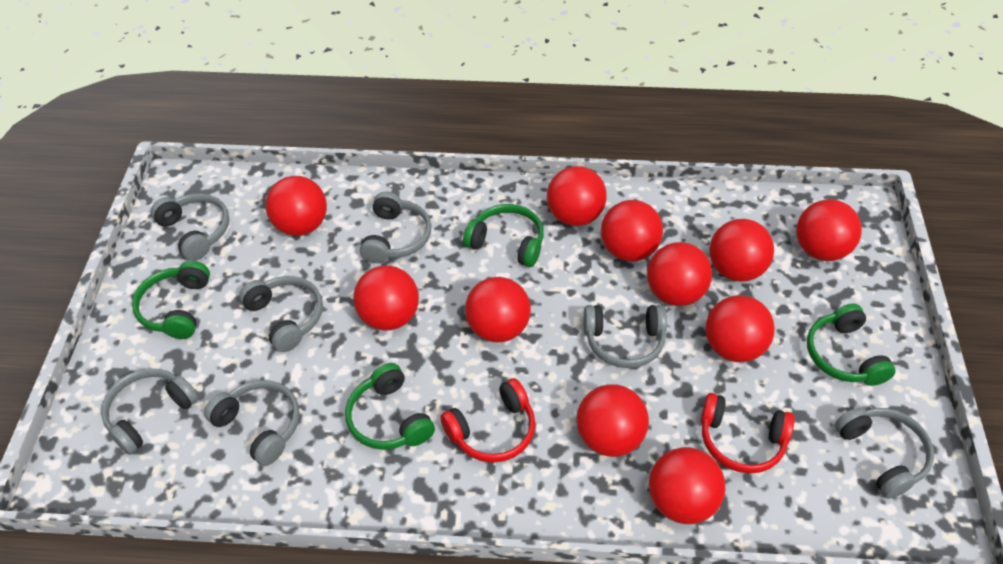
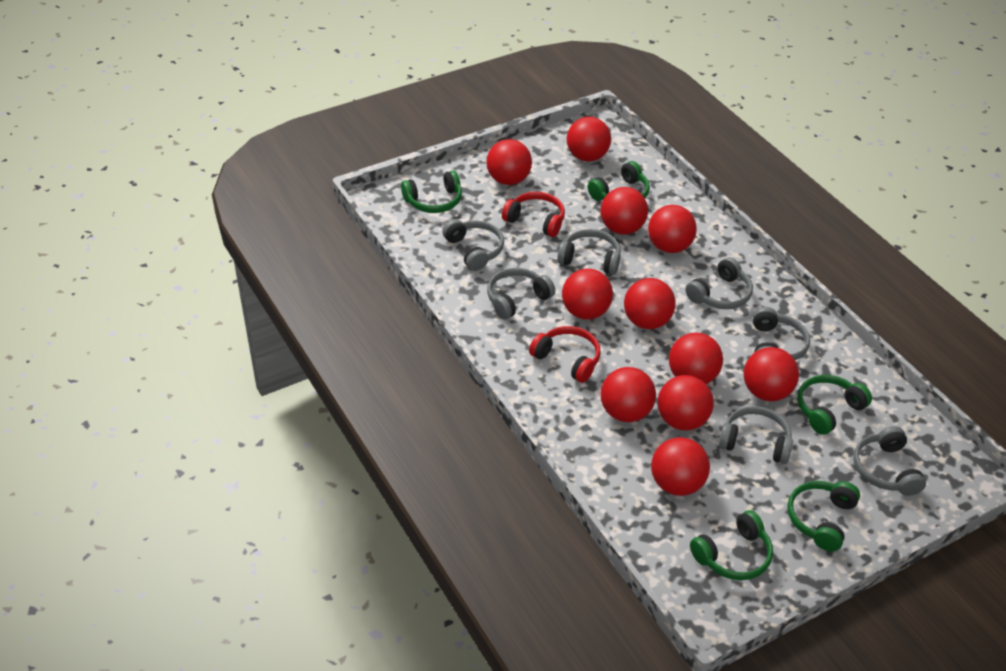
green headphones: [132,261,210,339] [345,363,435,450] [463,204,544,267] [807,304,896,386] = 4 -> [401,170,462,213] [588,161,650,201] [690,510,773,580] [787,481,860,552] [797,375,872,435] = 5

